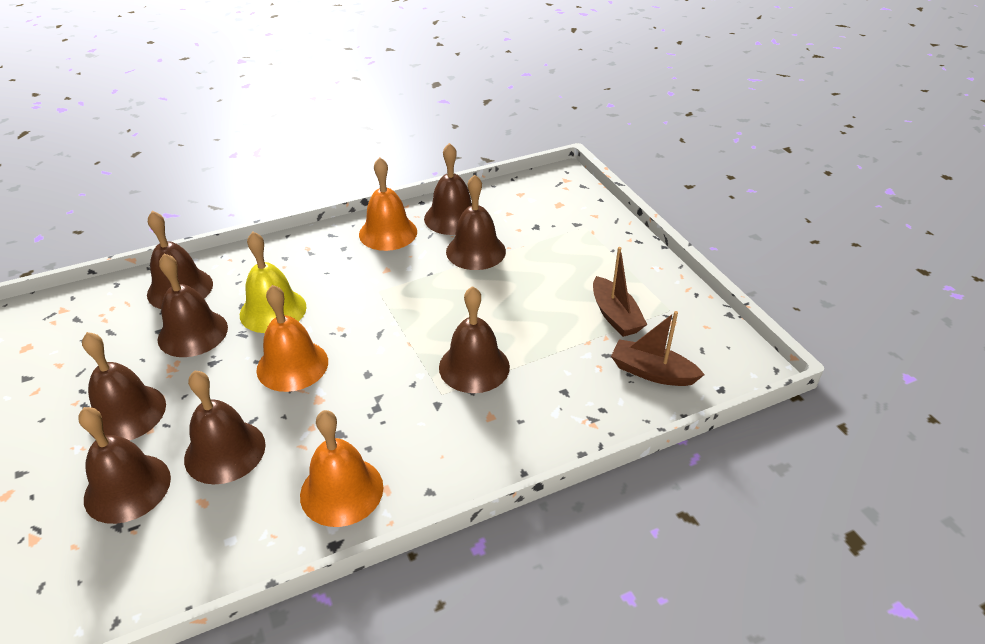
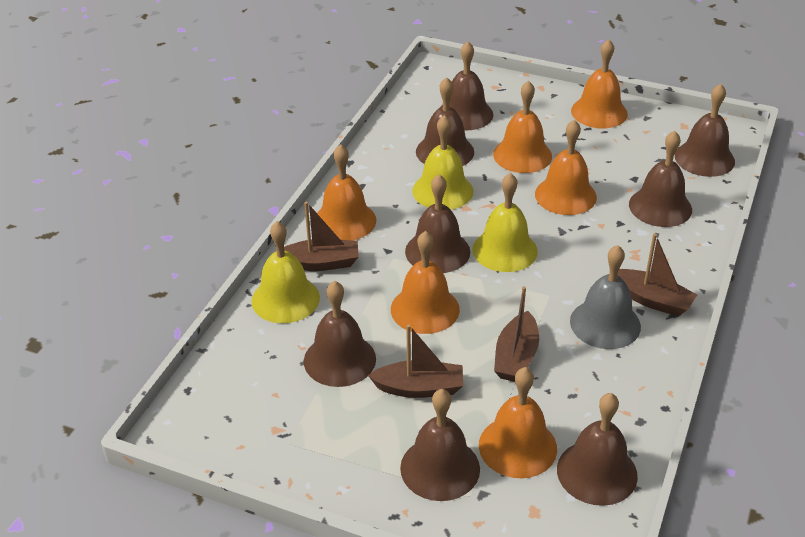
brown boat: [593,247,647,337] [611,311,705,386] = 2 -> [284,202,359,271] [368,324,463,398] [494,286,539,382] [617,234,697,316] = 4
grey bell: none = 0 -> [570,245,641,349] = 1
orange bell: [256,285,328,392] [300,410,383,527] [359,157,417,251] = 3 -> [317,144,376,240] [391,231,460,334] [479,367,557,478] [493,80,552,173] [535,119,597,215] [571,39,628,128] = 6
yellow bell: [240,232,307,333] = 1 -> [251,221,320,323] [412,115,474,210] [472,173,538,272] = 3

